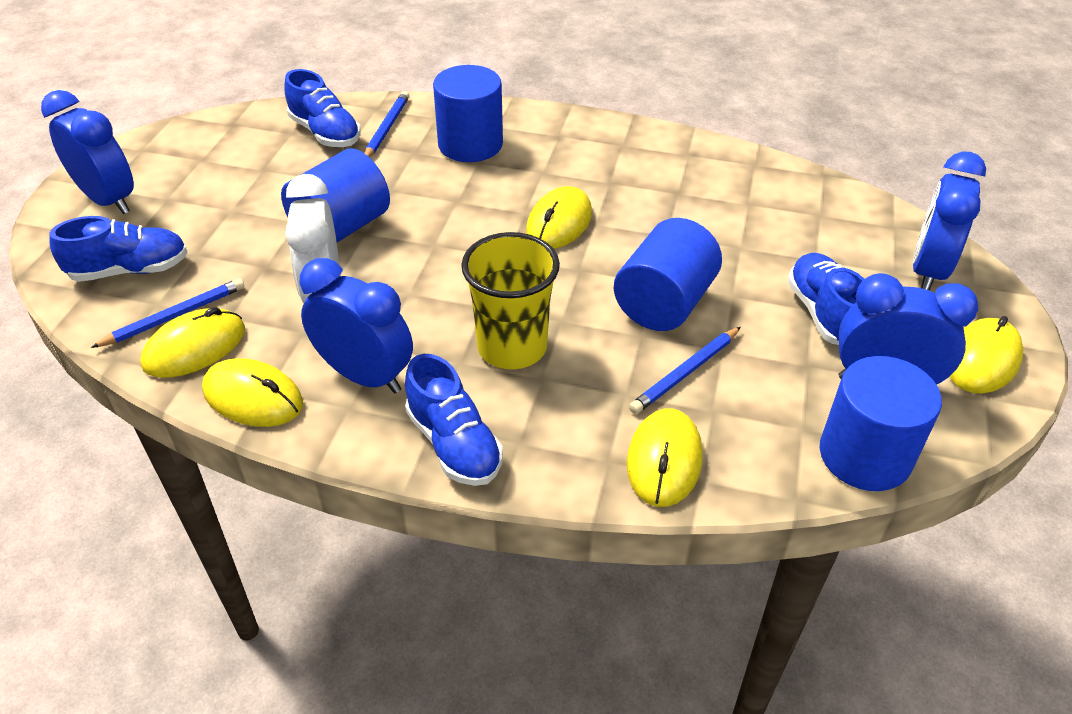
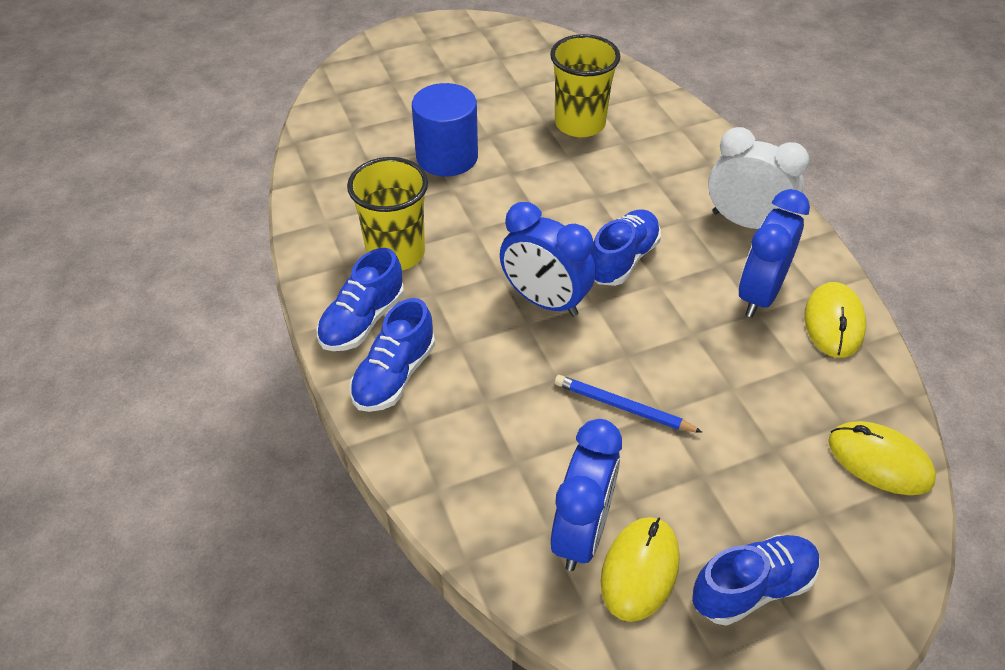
blue clock: [41,90,134,214] [300,258,413,394] [838,273,978,385] [913,152,986,290] = 4 -> [500,202,596,317] [551,419,622,571] [739,189,810,318] = 3
blue cylinder: [281,148,390,243] [433,65,503,162] [614,218,722,331] [820,356,942,491] = 4 -> [412,83,478,176] = 1
blue pencil: [91,278,245,348] [365,91,409,157] [629,327,741,414] = 3 -> [555,375,703,433] = 1
yellow cup: [461,232,560,369] = 1 -> [347,157,428,270] [550,34,620,137] = 2
yellow mouse: [140,307,245,378] [202,358,303,427] [526,186,592,249] [627,408,703,507] [950,316,1023,394] = 5 -> [601,517,680,622] [804,282,866,358] [828,421,936,495] = 3

